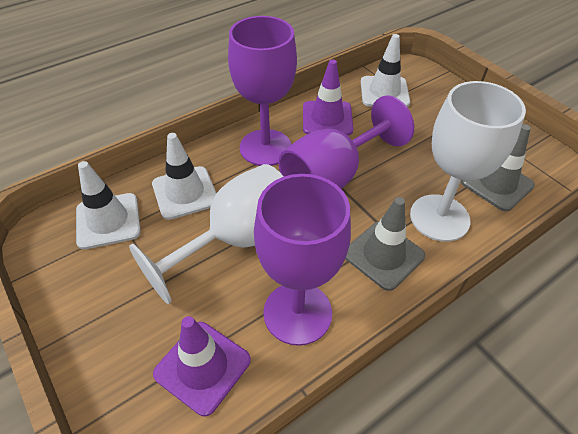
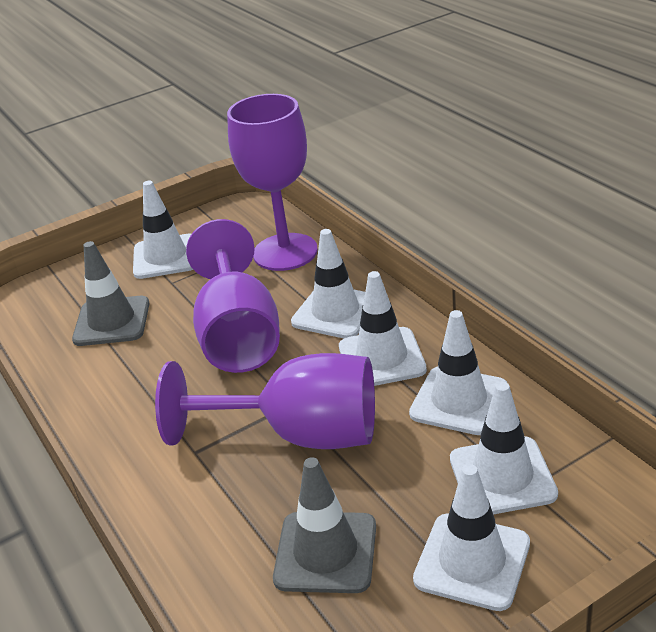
purple traffic cone: [153,316,251,416] [303,59,354,135] = 2 -> none = 0
white goblet: [129,164,284,304] [410,81,526,242] = 2 -> none = 0
white traffic cone: [76,161,141,249] [152,133,216,220] [361,34,410,107] = 3 -> [133,181,193,279] [291,229,365,338] [339,271,427,386] [409,310,507,435] [413,464,530,611] [450,382,558,514] = 6

